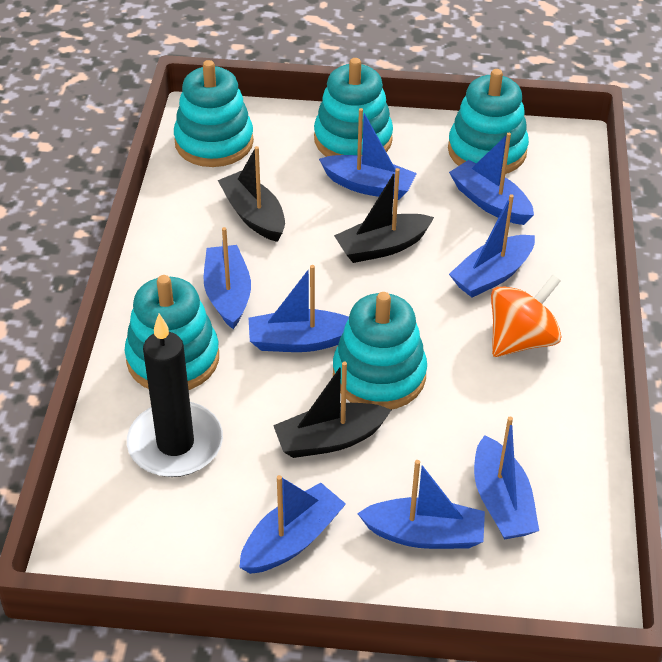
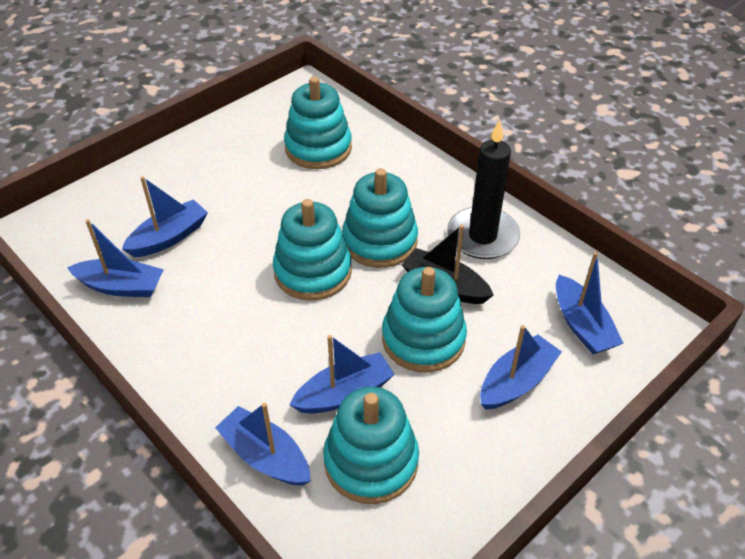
black boat: [218,146,285,242] [273,361,391,458] [334,168,434,263] = 3 -> [402,225,494,304] = 1
blue boat: [204,227,251,329] [239,475,346,574] [248,265,349,352] [319,108,417,200] [357,460,485,549] [449,133,534,225] [449,194,535,297] [474,417,539,540] = 8 -> [67,219,164,297] [122,176,208,257] [215,403,311,486] [290,335,395,414] [480,325,562,410] [556,252,624,354] = 6
orange spinning top: [491,274,562,357] = 1 -> none = 0

